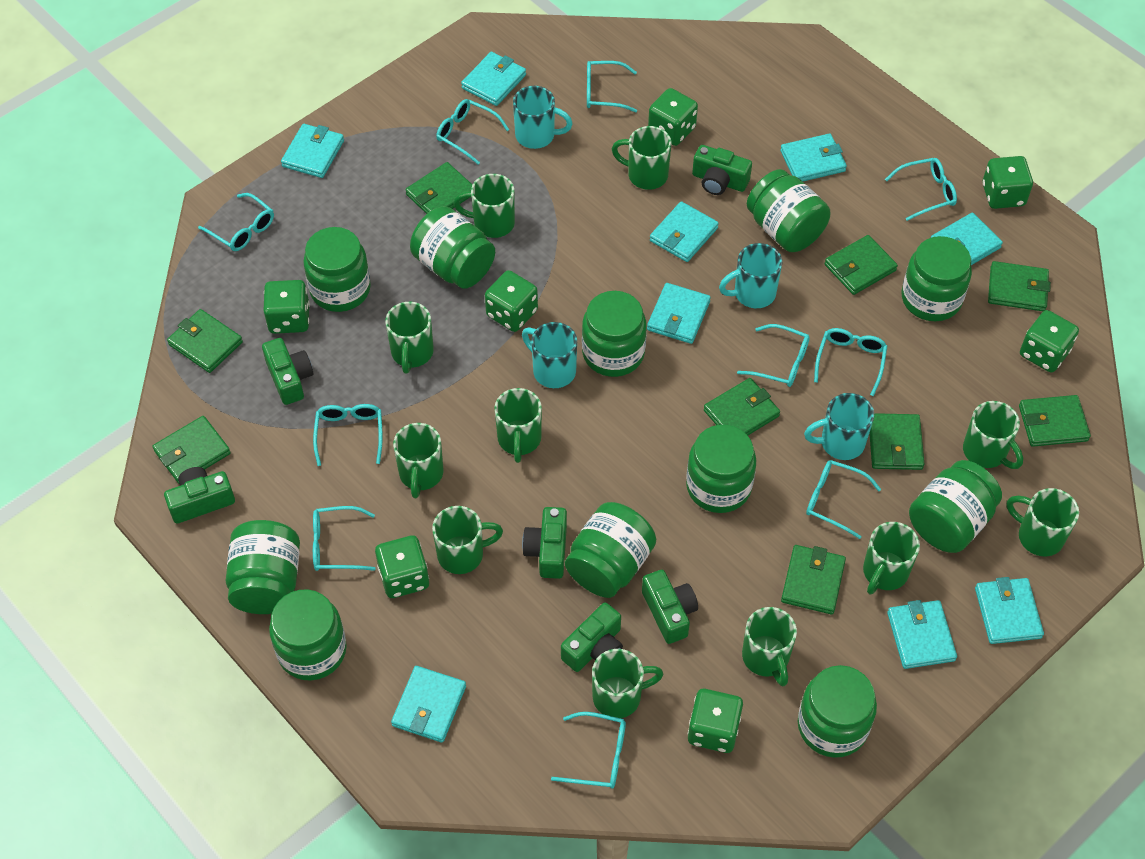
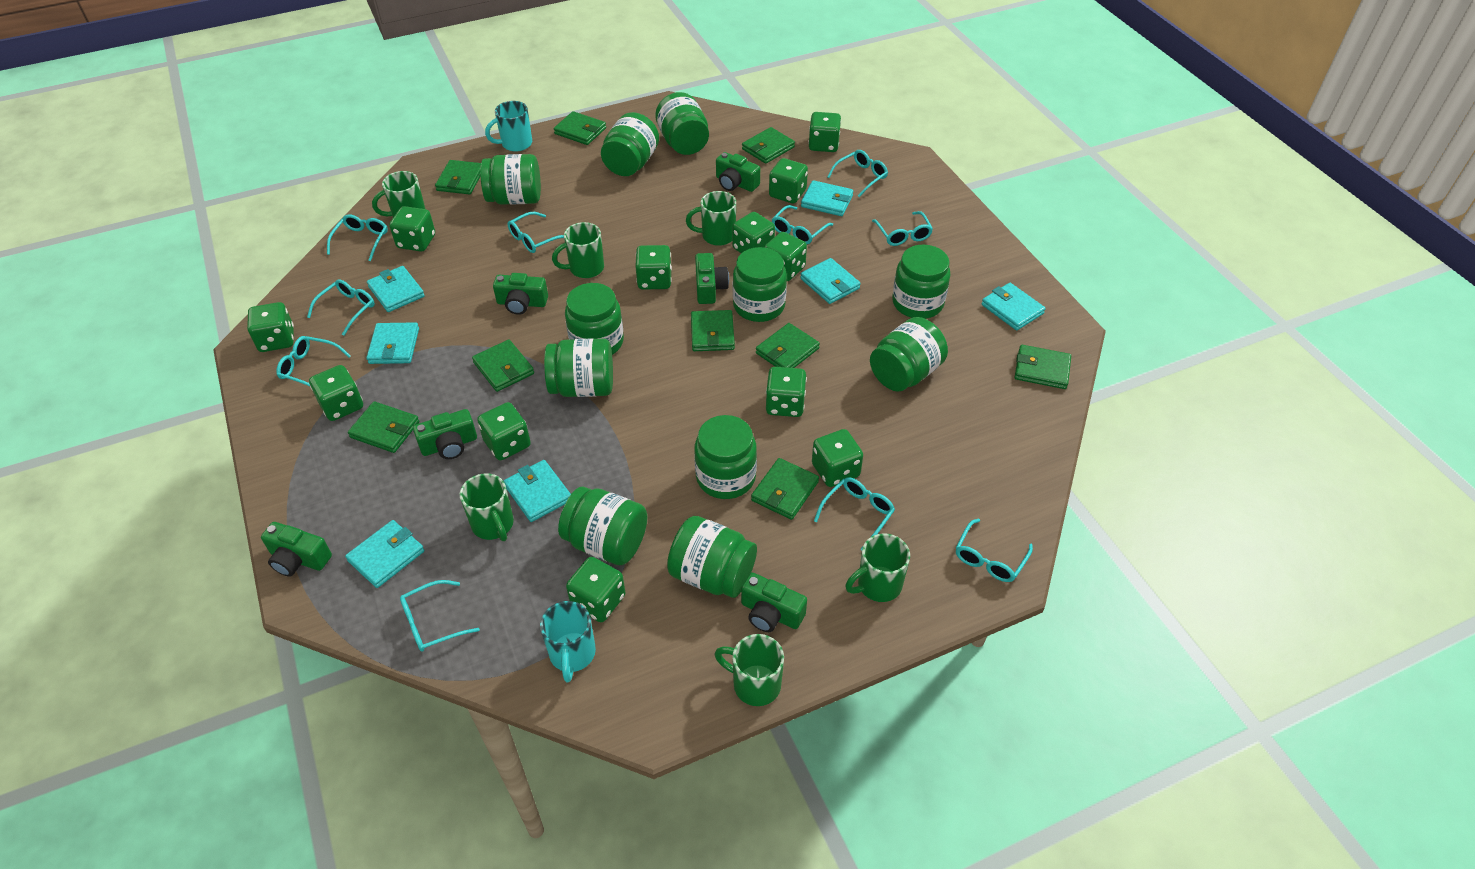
green dice: [264,280,310,334] [375,535,429,598] [485,270,538,332] [648,88,698,146] [688,689,743,753] [982,156,1033,209] [1020,310,1079,372] = 7 -> [247,302,294,352] [309,365,363,421] [389,206,435,252] [477,402,531,460] [566,557,625,622] [635,245,672,290] [732,212,775,253] [764,232,807,281] [766,367,807,417] [769,158,808,203] [808,112,841,152] [812,429,863,487] = 12
green mug: [385,302,434,374] [393,423,443,498] [432,506,503,574] [454,174,515,238] [494,388,542,463] [592,649,663,718] [612,126,671,190] [742,607,797,686] [863,522,920,594] [963,401,1023,469] [1007,488,1079,557] = 11 -> [372,171,425,217] [460,473,514,541] [552,222,604,278] [686,191,736,246] [714,634,784,706] [845,533,910,602] = 6
turquoise mug: [513,86,573,149] [522,322,577,388] [719,243,782,308] [804,393,874,460] = 4 -> [485,101,532,152] [540,601,596,682] = 2
turquoise wallet: [281,124,344,178] [391,666,466,743] [461,52,526,106] [647,283,711,344] [650,201,719,262] [780,133,847,182] [887,600,957,669] [931,213,1003,265] [975,577,1044,644] = 9 -> [345,520,424,588] [366,322,419,364] [367,266,425,312] [504,460,571,522] [800,258,861,304] [801,180,853,216] [982,283,1046,331] = 7

